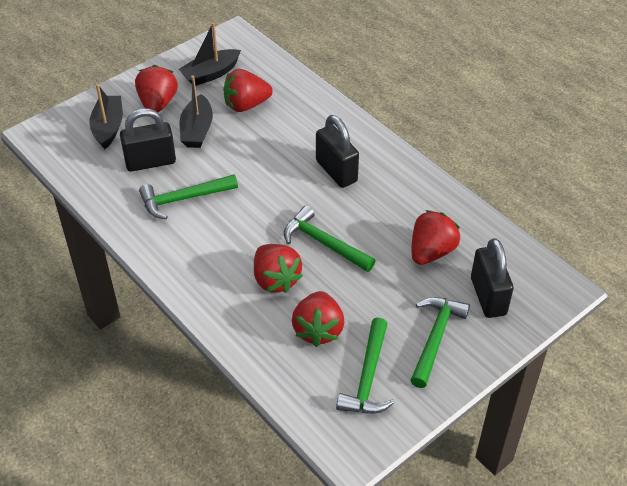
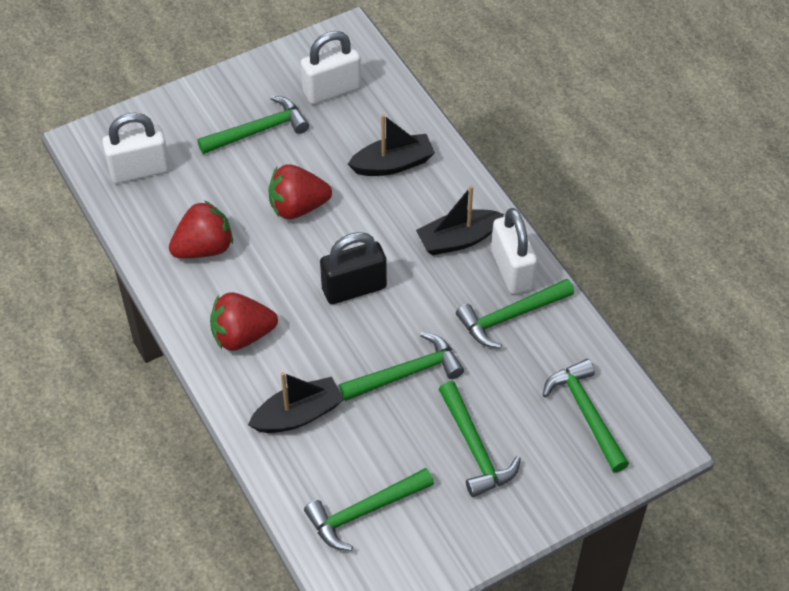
black padlock: [120,108,176,172] [316,115,359,188] [471,238,514,318] = 3 -> [320,232,387,304] = 1
green hammer: [139,175,238,219] [284,205,375,272] [336,318,394,414] [410,297,470,388] = 4 -> [197,96,309,154] [304,468,434,551] [339,332,464,401] [438,381,521,497] [456,279,574,348] [543,359,629,472] = 6
red strawberry: [135,65,178,113] [223,69,273,112] [254,244,303,293] [292,291,344,347] [412,210,460,265] = 5 -> [169,200,233,258] [210,292,278,351] [269,164,332,219] = 3
white padlock: none = 0 -> [102,113,170,183] [301,31,361,104] [491,208,537,294] = 3

